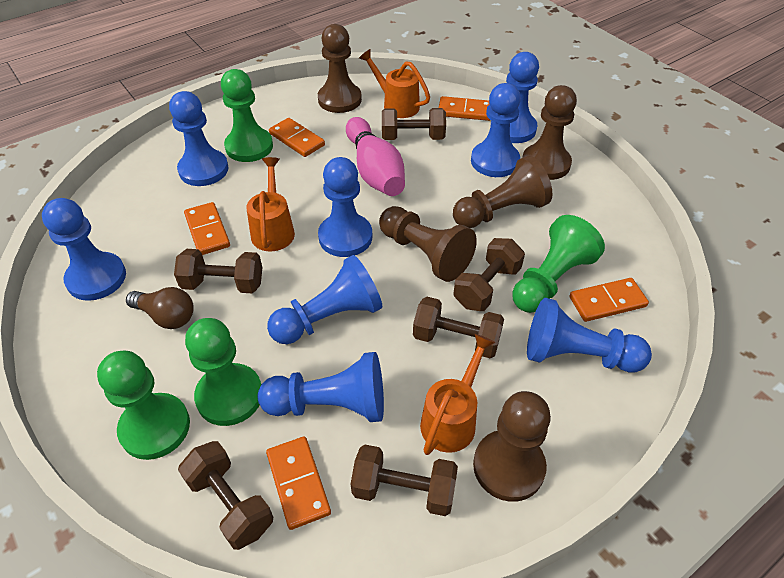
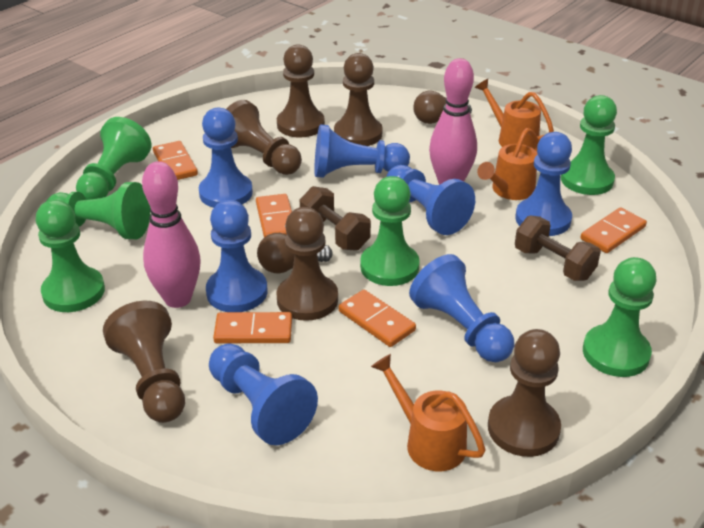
blue pawn: [42,198,126,301] [169,91,229,186] [258,352,384,422] [267,255,382,344] [318,157,372,257] [471,83,521,177] [490,52,539,143] [527,298,652,372] = 8 -> [199,107,253,208] [206,200,267,312] [209,343,318,445] [314,124,410,178] [386,165,475,235] [409,254,514,362] [515,132,572,236] = 7
brown dumbbell: [174,249,262,293] [178,441,273,550] [351,445,458,516] [382,108,446,140] [413,297,504,358] [453,238,525,311] = 6 -> [300,186,371,251] [515,216,601,281] = 2
brown light bulb: [126,287,194,329] = 1 -> [257,233,333,274] [413,91,472,124] = 2
brown pawn: [318,24,362,113] [379,206,477,282] [453,156,552,228] [473,391,551,502] [522,85,577,180] = 5 -> [103,301,185,423] [226,100,302,175] [277,44,325,138] [277,207,338,321] [334,53,383,146] [488,329,561,457] = 6
green pawn: [97,350,190,460] [185,318,261,426] [221,69,273,162] [512,215,605,313] = 4 -> [36,200,105,312] [46,182,150,239] [76,117,152,200] [360,176,420,286] [561,95,617,195] [583,257,656,377] = 6
pink bowling pin: [346,117,405,196] = 1 -> [142,161,201,308] [429,58,477,185] = 2

